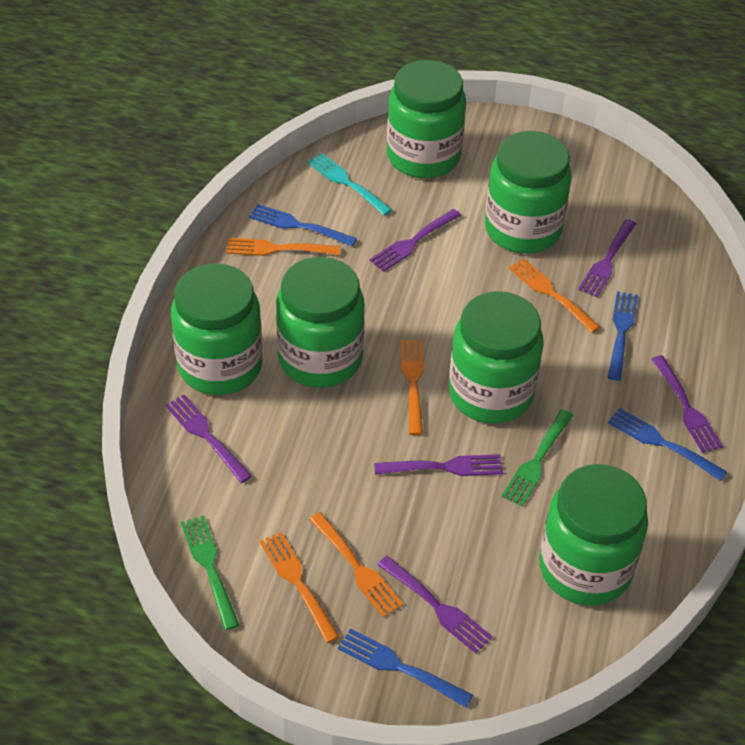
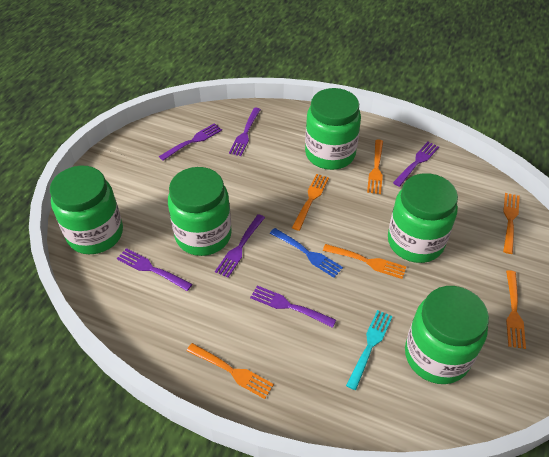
blue fork: [249,204,357,246] [338,629,473,707] [608,291,638,381] [608,408,727,481] = 4 -> [270,228,343,278] = 1
green fork: [181,515,239,630] [501,409,573,506] = 2 -> none = 0
green jar: [171,263,263,395] [276,257,365,388] [387,60,466,178] [449,291,543,424] [485,131,572,254] [539,464,648,606] = 6 -> [50,166,123,254] [168,167,232,256] [305,88,361,170] [388,173,458,263] [405,286,489,384] = 5
orange fork: [226,238,340,256] [260,532,340,643] [309,512,404,617] [400,340,424,435] [509,258,600,333] = 5 -> [187,343,274,399] [292,174,329,231] [323,244,406,279] [367,140,383,194] [503,193,520,254] [506,270,526,349] = 6

